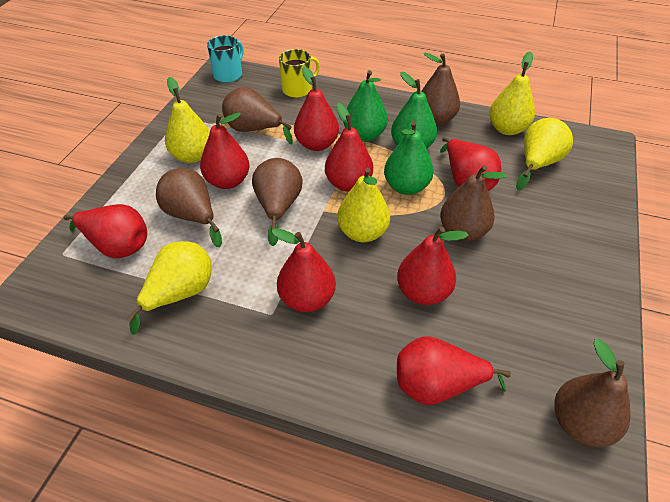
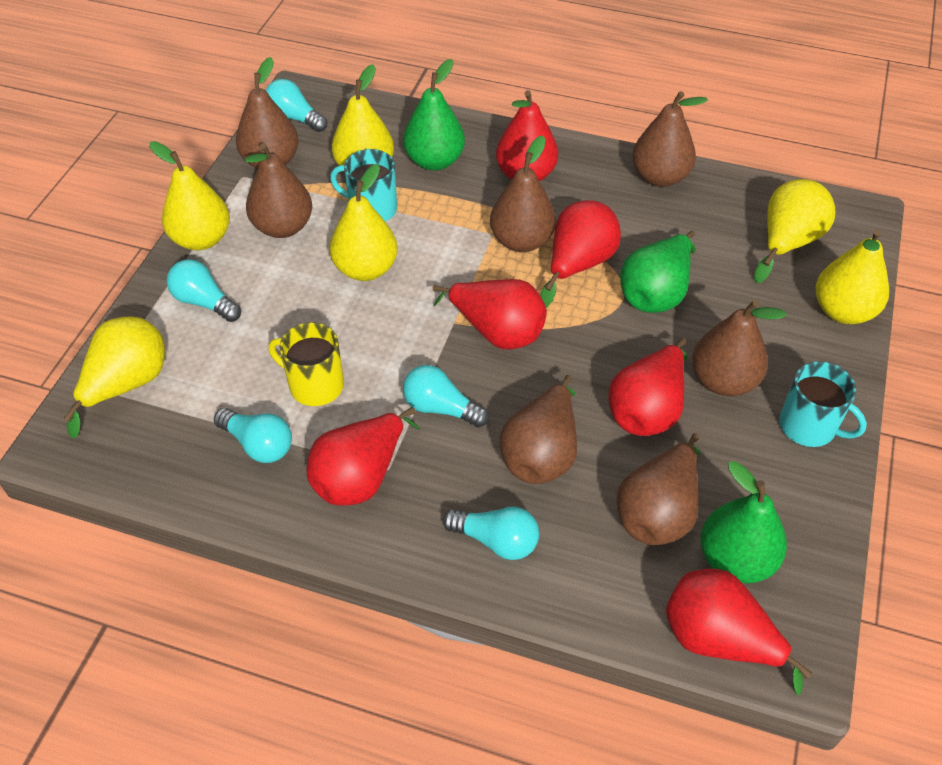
brown pear: [156,168,222,247] [222,87,293,144] [252,158,303,246] [421,52,460,125] [440,165,507,241] [554,339,631,447] = 6 -> [236,57,299,169] [245,143,312,238] [490,136,556,252] [499,375,577,484] [617,433,700,545] [632,91,708,187] [692,300,787,396] = 7
red pear: [63,204,147,258] [200,113,249,189] [271,228,336,312] [294,66,339,151] [325,103,373,192] [397,227,469,305] [397,336,511,405] [440,137,501,191] = 8 -> [307,407,420,506] [433,279,547,349] [496,90,558,181] [540,200,621,308] [608,338,688,436] [666,569,812,695] = 6
turquoise light bulb: none = 0 -> [167,260,241,322] [214,408,292,463] [265,79,327,132] [403,365,489,427] [443,507,539,560] = 5
turquoise mug: [207,35,243,83] = 1 -> [330,149,397,221] [779,361,867,447] = 2
yellow pear: [127,241,212,335] [165,77,210,163] [337,168,390,242] [489,52,535,135] [516,118,573,190] = 5 -> [63,316,165,438] [150,141,230,250] [329,164,398,281] [332,64,394,166] [754,179,835,283] [815,229,889,324] = 6

